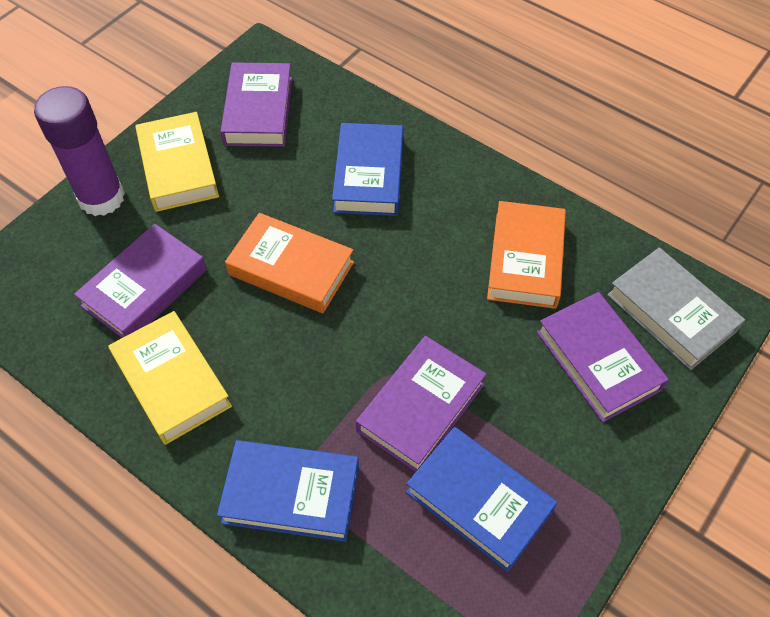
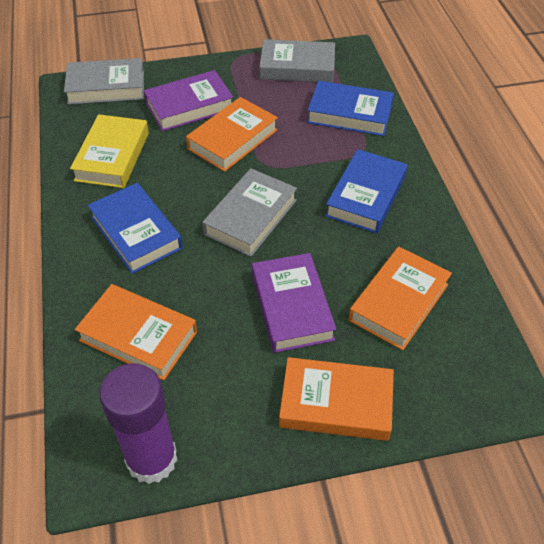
grey book: [607,247,745,370] = 1 -> [64,58,144,105] [202,168,297,257] [259,39,335,83] = 3
orange book: [225,213,354,313] [487,201,566,309] = 2 -> [75,284,197,380] [186,97,278,172] [279,357,394,441] [349,247,452,350] = 4
purple book: [74,224,207,338] [220,63,292,147] [356,336,487,472] [537,292,669,422] = 4 -> [144,70,234,131] [252,253,337,353] = 2
yellow book: [108,311,232,445] [135,112,219,212] = 2 -> [70,114,149,188] = 1

